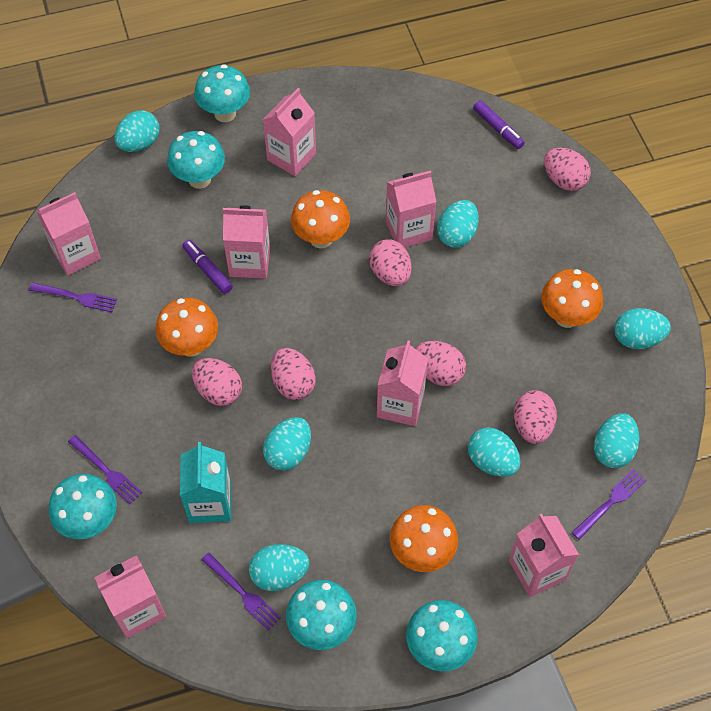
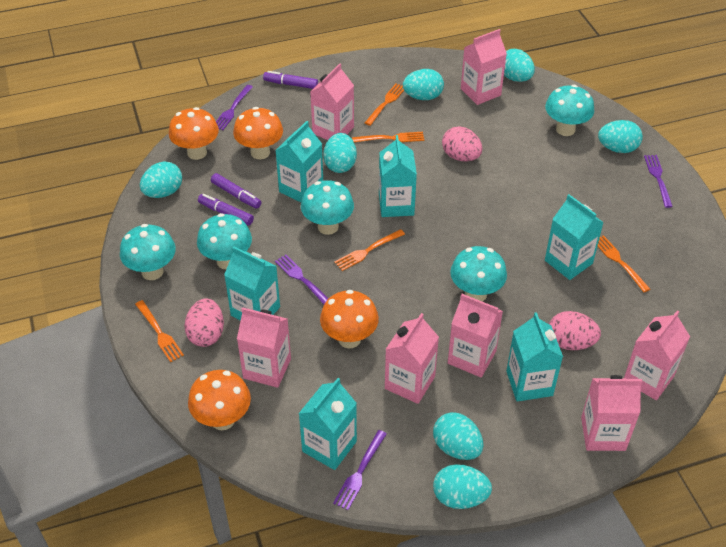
orange fork: none = 0 -> [135,300,184,362] [334,229,405,271] [352,132,424,142] [365,83,404,126] [597,235,650,292] = 5
pink egg: [192,358,242,406] [271,348,316,400] [369,239,412,286] [415,341,466,386] [514,390,557,444] [544,148,591,191] = 6 -> [184,298,224,347] [442,126,483,161] [549,311,601,350] = 3
purple marker: [182,240,233,294] [473,100,525,149] = 2 -> [198,194,254,226] [211,173,261,209] [263,71,318,89] = 3
turquoise carton: [180,442,231,523] = 1 -> [224,246,280,321] [275,121,323,202] [299,378,357,470] [379,135,417,217] [506,312,563,402] [545,194,604,280] = 6

